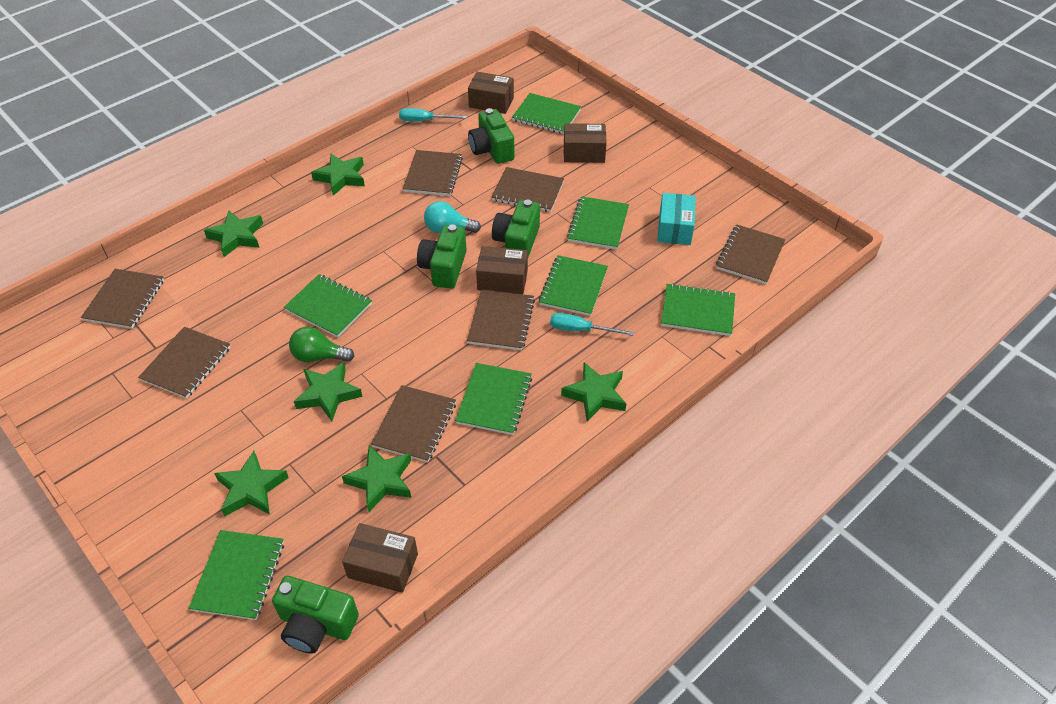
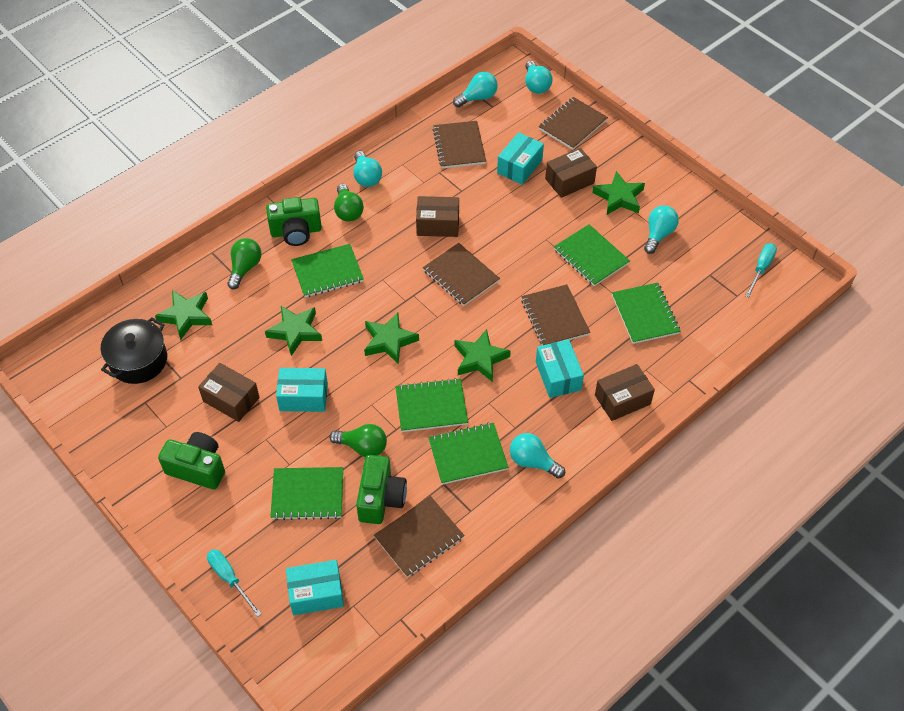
black pot: none = 0 -> [101,317,167,384] = 1
brown notebook: [81,269,164,329] [138,327,230,399] [371,385,456,462] [403,150,463,196] [467,289,535,350] [491,167,564,212] [716,224,786,284] = 7 -> [374,496,465,578] [423,243,500,306] [433,121,486,168] [521,284,590,345] [539,97,608,150] = 5
green camera: [272,576,359,653] [417,224,467,289] [468,108,515,164] [492,200,540,257] = 4 -> [158,432,225,490] [266,197,322,246] [356,455,407,524] = 3
green light bulb: [289,327,355,363] = 1 -> [227,238,261,289] [329,424,387,457] [334,184,364,222] = 3
green notebook: [189,530,284,620] [284,274,372,338] [455,363,532,435] [512,93,581,134] [539,255,608,316] [567,196,629,250] [661,283,735,336] = 7 -> [270,467,343,520] [291,244,364,297] [395,378,468,432] [428,423,508,485] [554,224,630,286] [612,283,680,344] = 6
green star: [204,210,263,257] [214,451,289,516] [294,362,363,421] [311,154,365,196] [342,445,411,512] [561,362,626,422] = 6 -> [155,290,212,340] [265,306,322,356] [364,313,419,364] [454,329,511,382] [592,171,645,215] = 5
turquoise box: [657,193,696,245] = 1 -> [276,368,328,412] [286,560,344,615] [497,132,544,185] [536,339,584,398] = 4
turquoise light bulb: [424,201,481,233] = 1 -> [353,151,382,187] [453,72,498,108] [510,433,565,479] [525,61,552,94] [644,205,679,254] = 5

